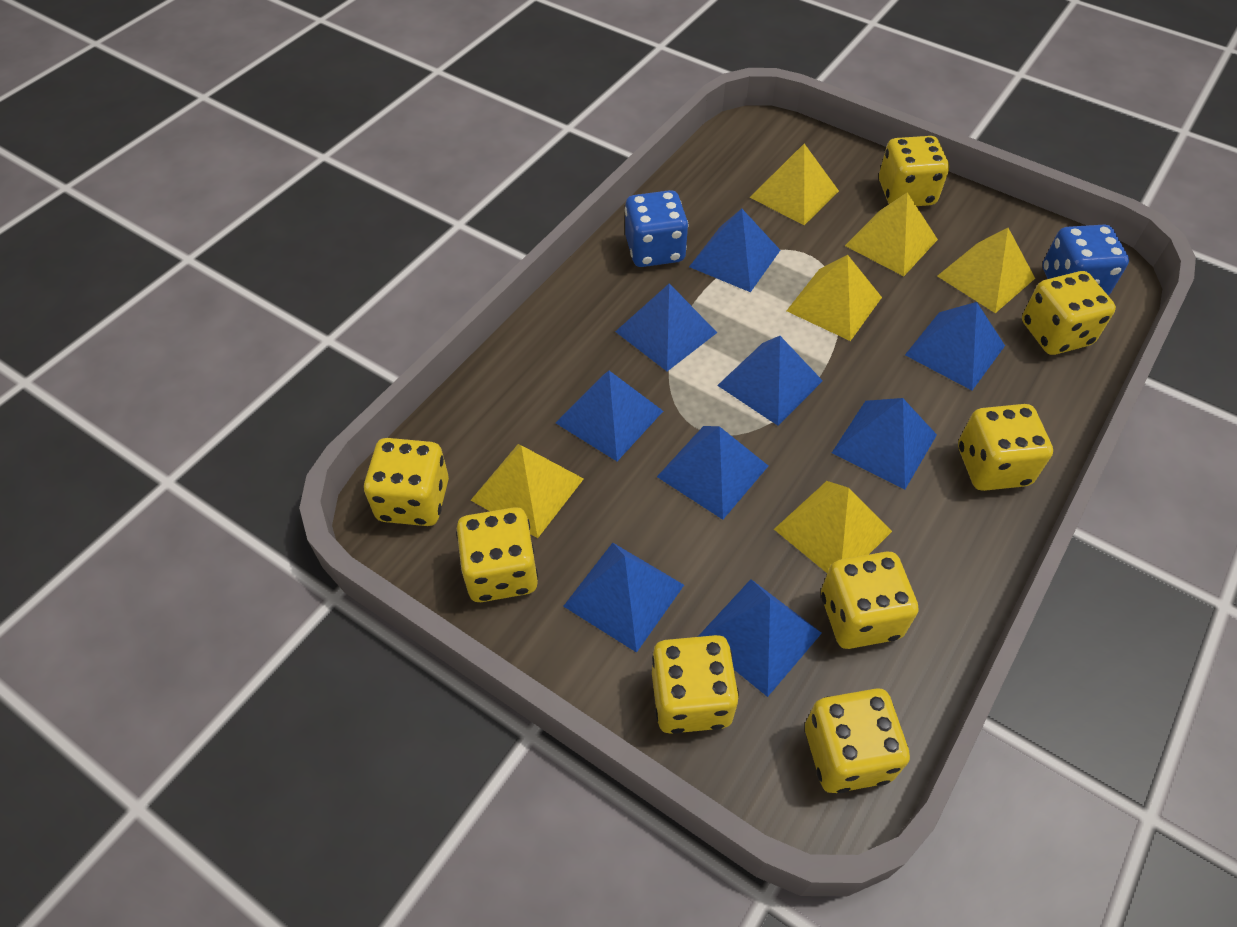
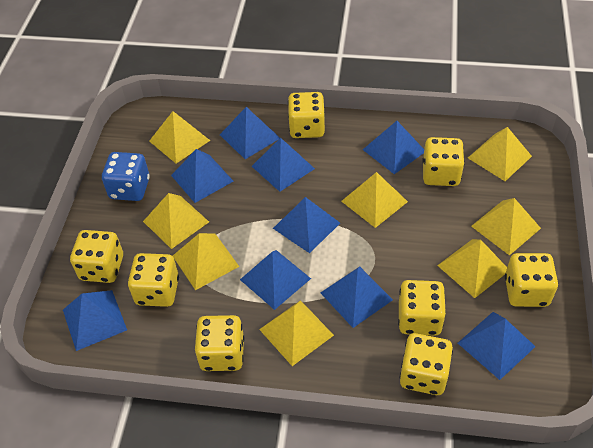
blue dice: [625,190,689,267] [1042,224,1129,296] = 2 -> [102,152,150,201] = 1
yellow pyramid: [471,444,584,538] [750,144,839,225] [774,481,892,573] [787,255,882,341] [845,192,938,276] [937,228,1035,313] = 6 -> [143,193,209,249] [149,111,210,163] [173,233,239,290] [259,300,334,366] [341,172,408,228] [437,239,507,298] [468,127,532,181] [471,198,541,255] = 8

